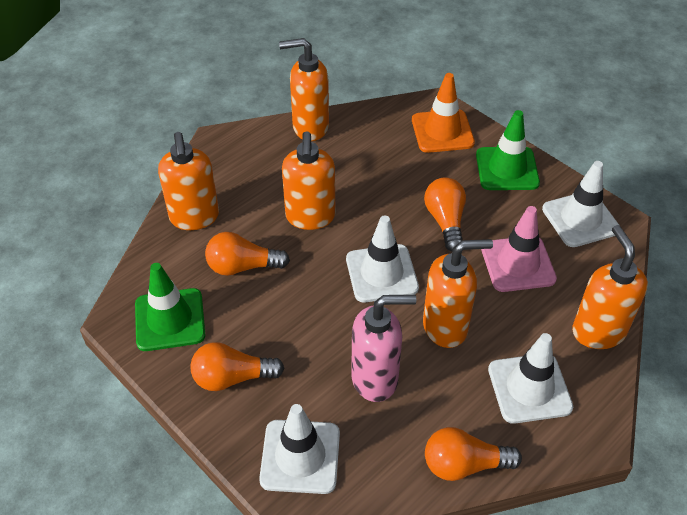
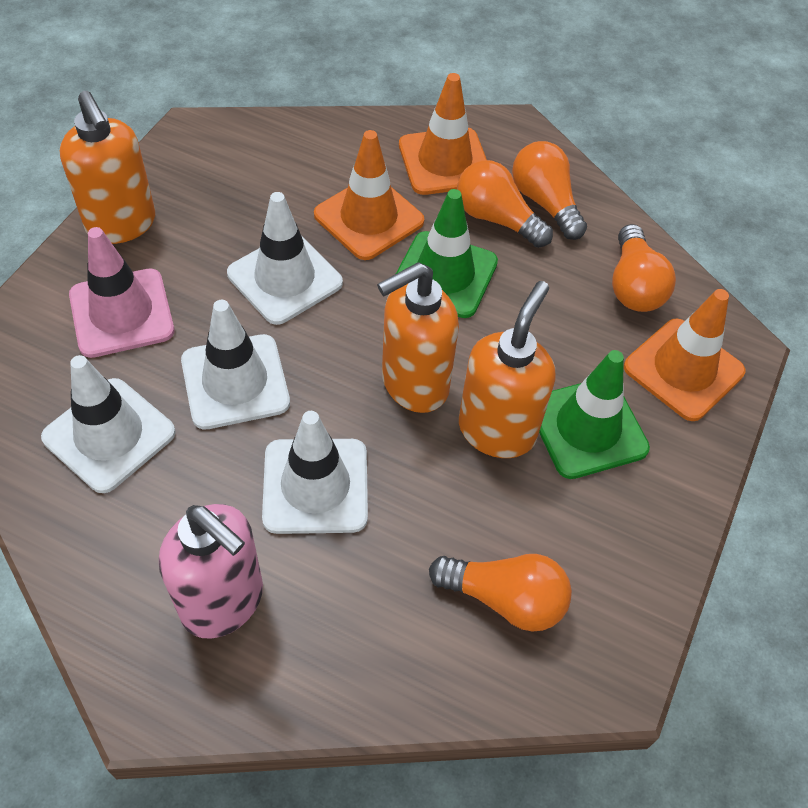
orange soap dispenser: [158,132,219,230] [279,38,329,141] [282,131,335,230] [423,239,493,348] [572,225,648,349] = 5 -> [60,91,155,244] [377,262,459,413] [459,281,555,458] = 3
orange traffic cone: [412,73,475,153] = 1 -> [314,130,424,260] [399,73,487,195] [624,289,745,421] = 3

